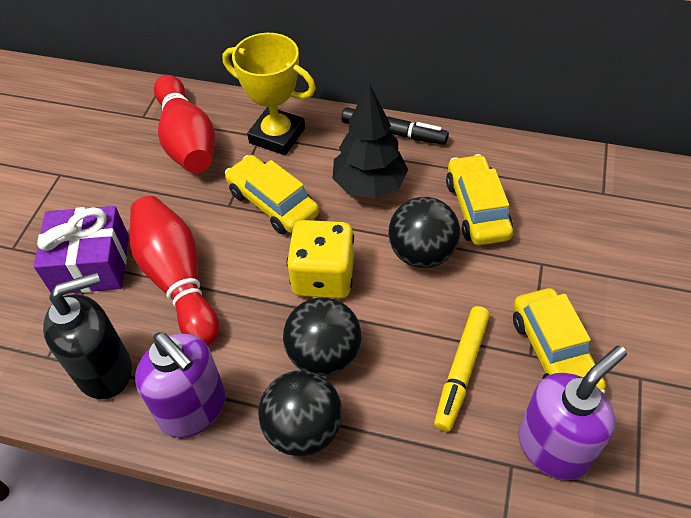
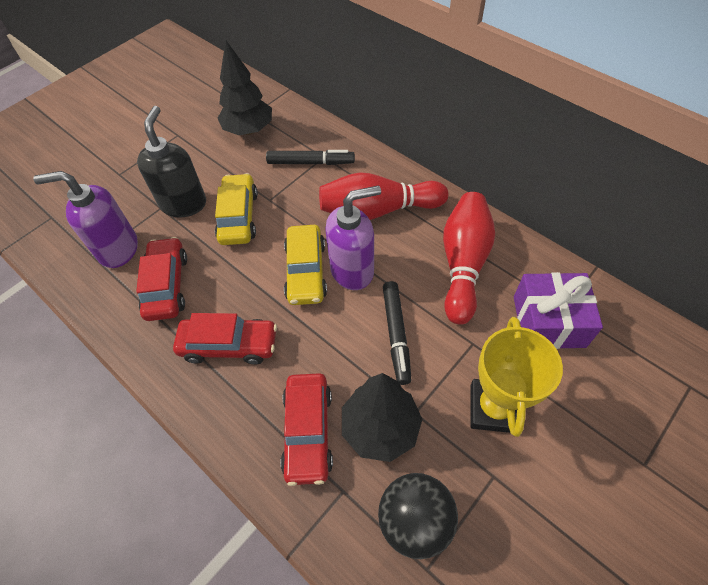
black ball: [258,370,342,456] [283,297,361,376] [388,197,460,268] = 3 -> [378,473,458,559] = 1
black marker: [341,107,449,145] = 1 -> [266,150,355,165] [383,281,411,385] = 2
black tree: [333,83,408,199] = 1 -> [218,41,272,135] [342,373,422,462] = 2
red car: none = 0 -> [136,237,187,321] [173,313,277,364] [280,373,333,486] = 3
yellow car: [225,155,319,234] [446,154,513,245] [513,288,606,393] = 3 -> [215,173,258,245] [284,225,327,305] = 2
yellow dice: [287,220,354,299] = 1 -> none = 0
yellow marker: [434,306,490,432] = 1 -> none = 0

